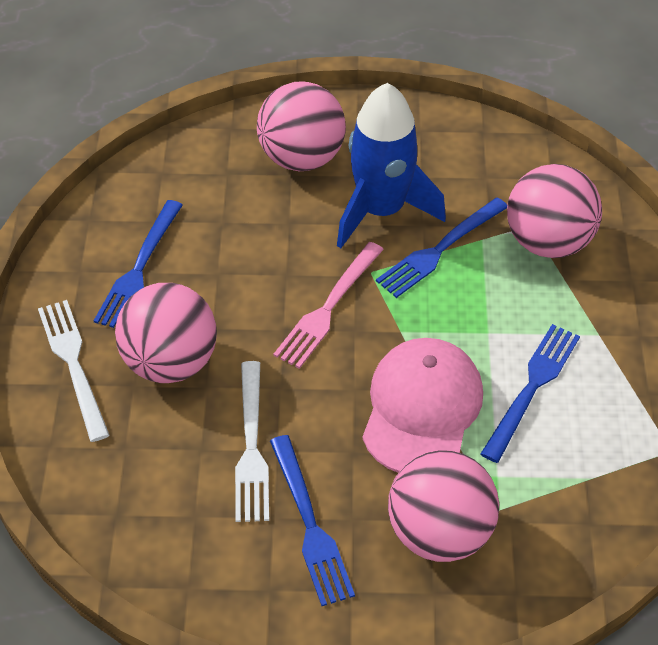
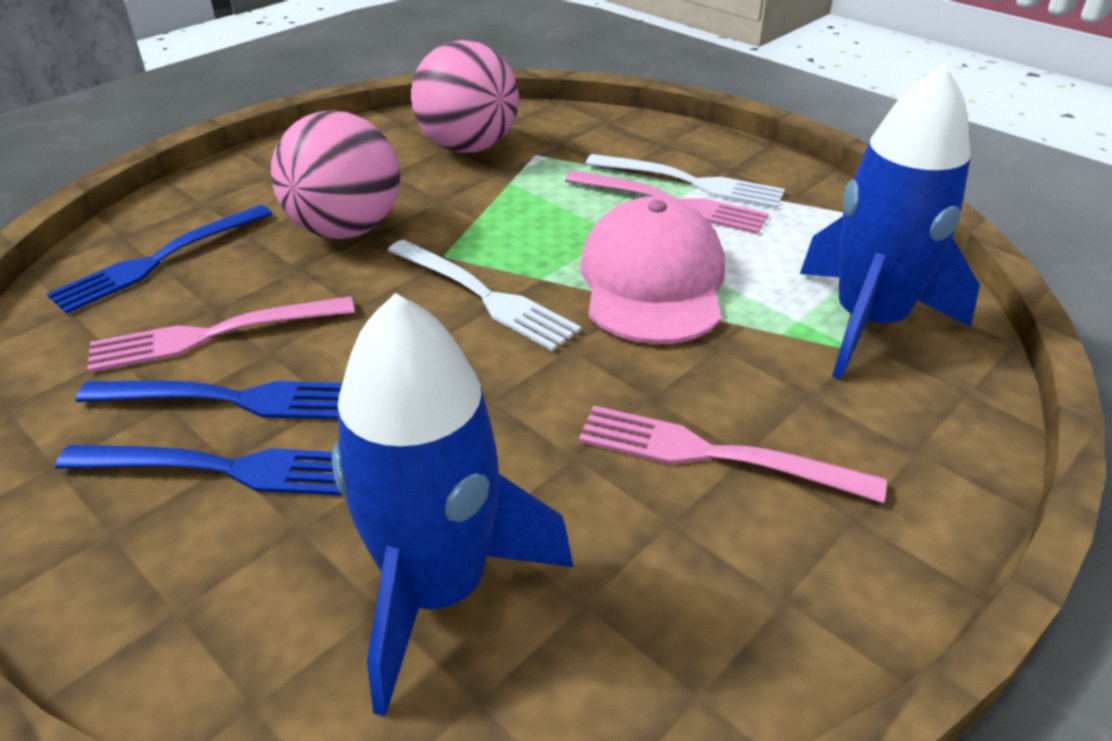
blue fork: [94,200,183,328] [270,435,355,606] [376,198,507,298] [481,324,580,463] = 4 -> [46,205,272,314] [55,445,344,496] [76,381,342,420] = 3
blue rocket: [337,83,446,248] = 1 -> [332,293,573,717] [800,63,980,379] = 2
pink ball: [115,283,217,383] [257,82,346,171] [388,450,499,562] [507,164,602,258] = 4 -> [271,111,400,239] [411,40,519,153] = 2
pink fork: [273,242,384,369] = 1 -> [87,296,355,373] [565,170,769,234] [579,406,887,503] = 3

